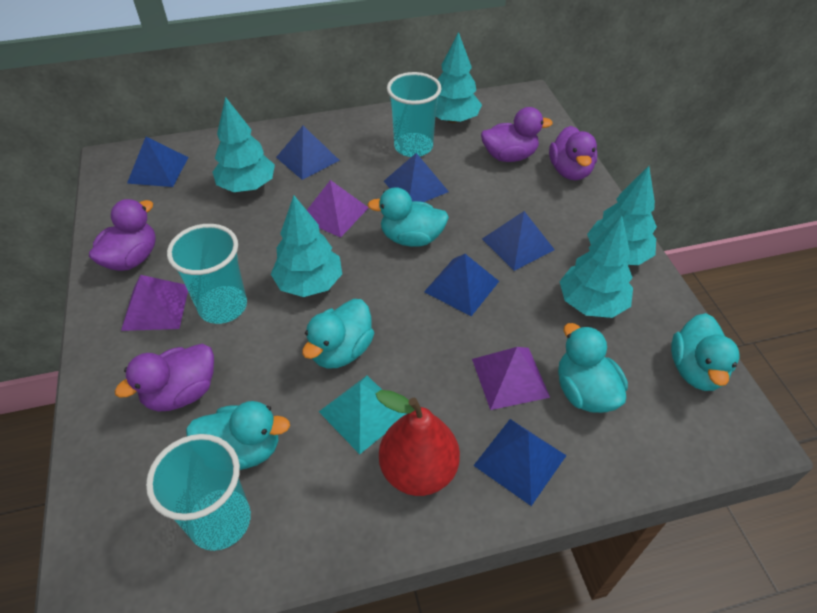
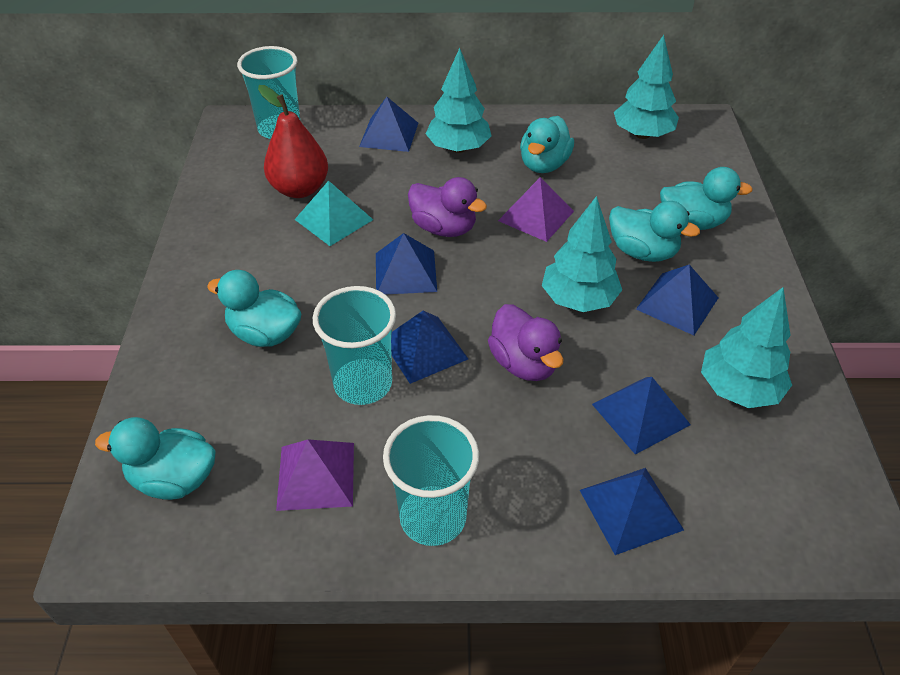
purple duck: [89,199,156,271] [115,344,214,412] [481,107,553,162] [549,126,597,180] = 4 -> [408,177,487,237] [488,304,563,381] = 2
purple pyramid: [121,275,188,331] [307,180,369,238] [472,347,550,410] = 3 -> [276,439,354,511] [498,177,574,242] = 2
turquoise tree: [213,97,275,192] [271,196,342,297] [436,32,482,123] [559,216,633,318] [587,166,657,265] = 5 -> [426,48,491,153] [542,196,622,312] [614,35,679,139] [701,287,792,408] = 4

